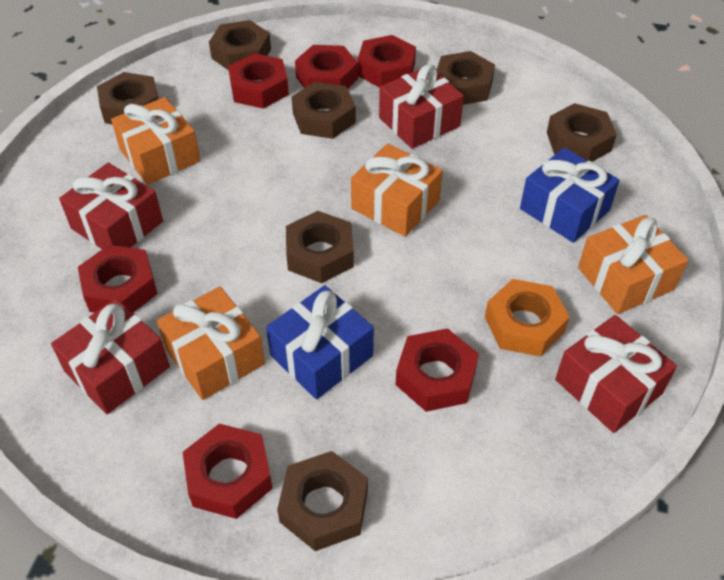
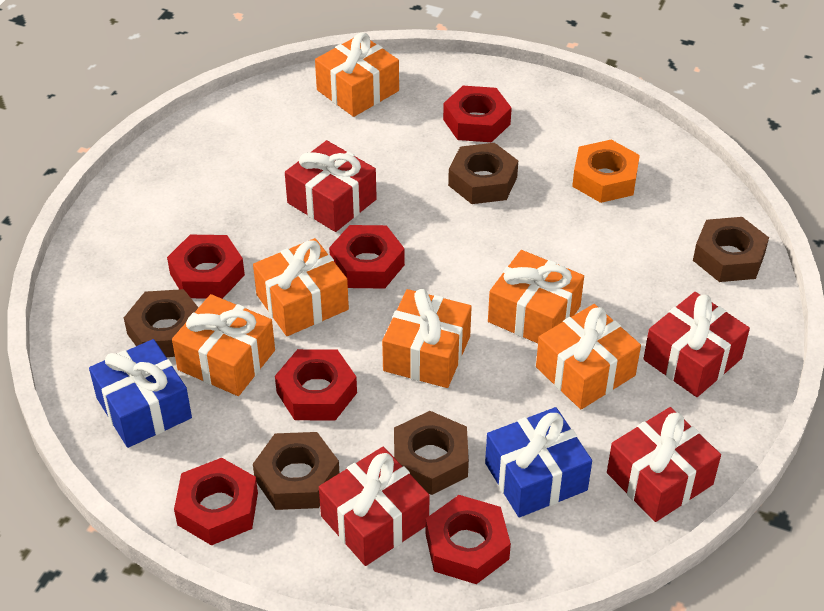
brown nut: [97,72,158,124] [209,20,271,70] [277,451,368,551] [286,211,354,283] [292,82,356,139] [437,51,495,105] [547,103,617,162] = 7 -> [124,289,199,357] [253,432,340,510] [394,411,469,495] [448,143,518,204] [693,217,769,282] = 5
orange gift: [111,97,201,185] [157,286,265,400] [351,143,443,237] [578,215,688,314] = 4 -> [172,294,275,396] [253,238,349,336] [315,33,399,117] [382,289,472,388] [488,250,584,343] [536,304,641,409] = 6

